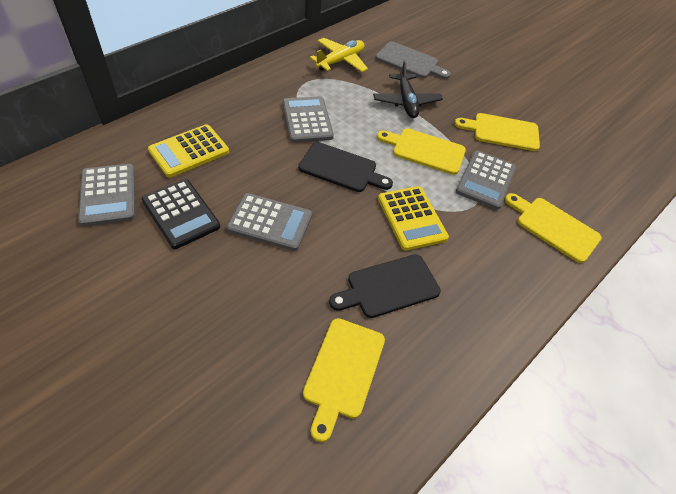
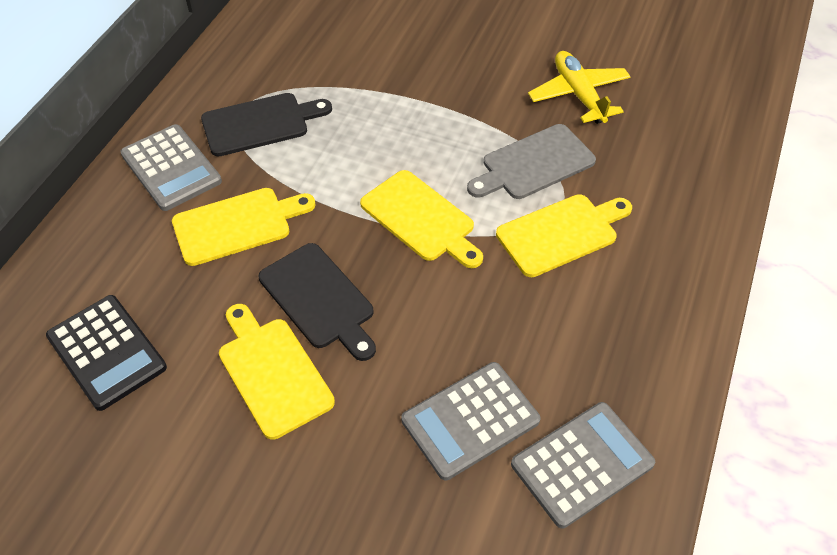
black plane: [373,60,443,118] = 1 -> none = 0
grey calculator: [78,164,135,226] [226,193,312,251] [283,96,334,143] [456,150,516,210] = 4 -> [120,124,222,211] [401,362,541,481] [511,402,655,528] = 3
yellow calculator: [148,124,229,178] [378,186,449,251] = 2 -> none = 0

